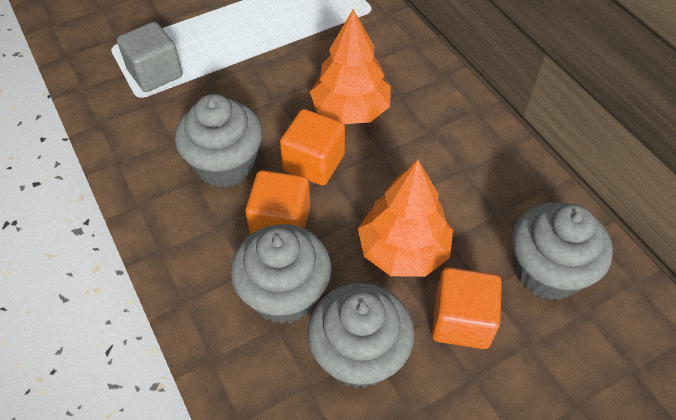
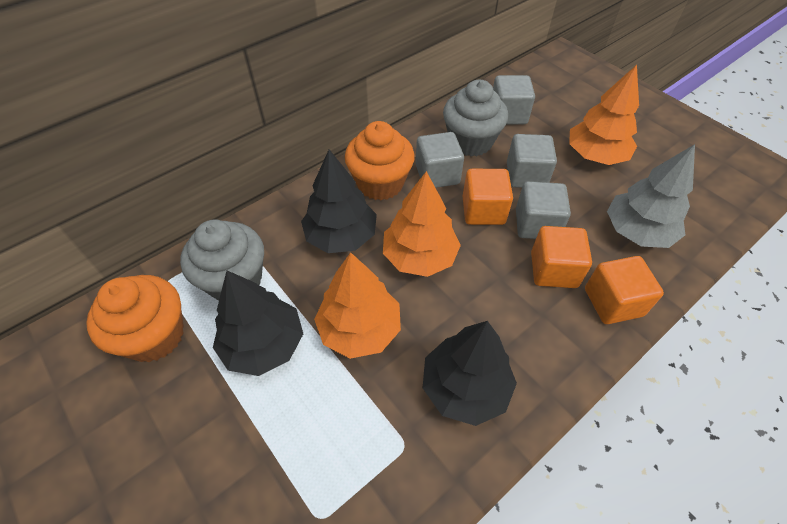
black tree: none = 0 -> [213,271,303,376] [301,149,377,253] [423,321,517,426] = 3
grey cube: [117,22,183,92] = 1 -> [416,132,464,188] [493,75,535,124] [507,134,557,188] [516,181,571,239] = 4
grey cupcake: [175,94,263,188] [231,224,331,324] [308,283,415,388] [512,202,613,300] = 4 -> [180,220,264,301] [443,80,508,157] = 2
grey tree: none = 0 -> [607,144,695,248] = 1
orange cupcake: none = 0 -> [86,275,184,362] [345,121,415,200] = 2
orange tree: [310,9,391,124] [358,160,453,277] = 2 -> [314,252,401,359] [383,171,461,277] [569,65,639,165] = 3

